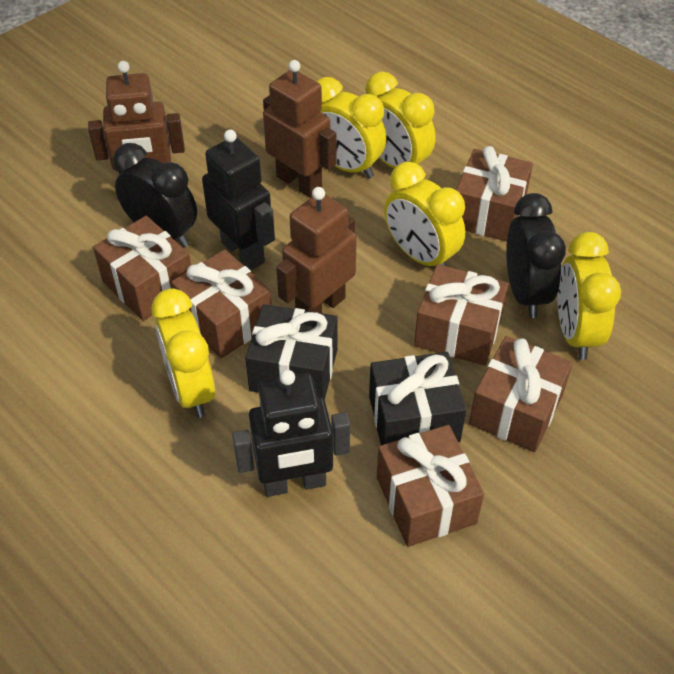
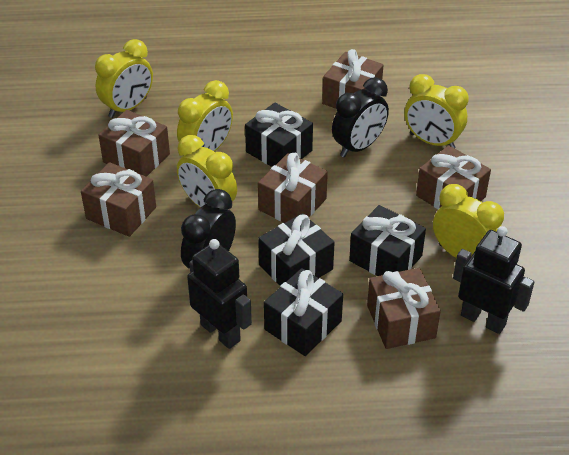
black gift: [245,304,337,400] [369,352,466,445] = 2 -> [245,103,313,167] [258,213,335,286] [264,268,343,356] [349,205,426,276] = 4
brown robot: [88,61,185,174] [263,60,336,198] [276,187,357,313] = 3 -> none = 0

